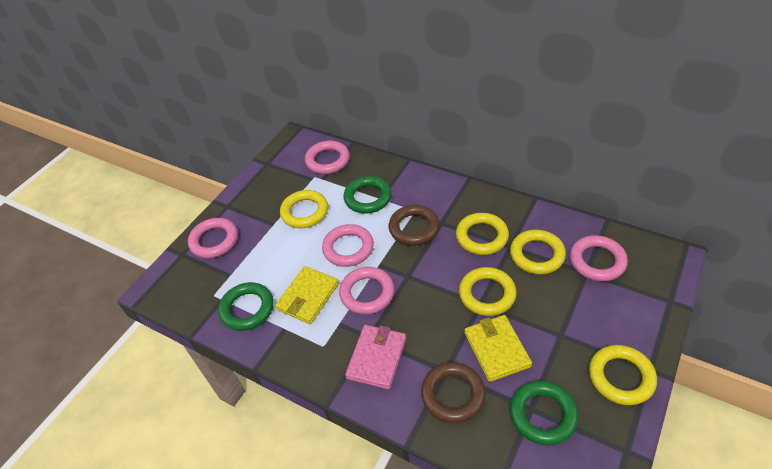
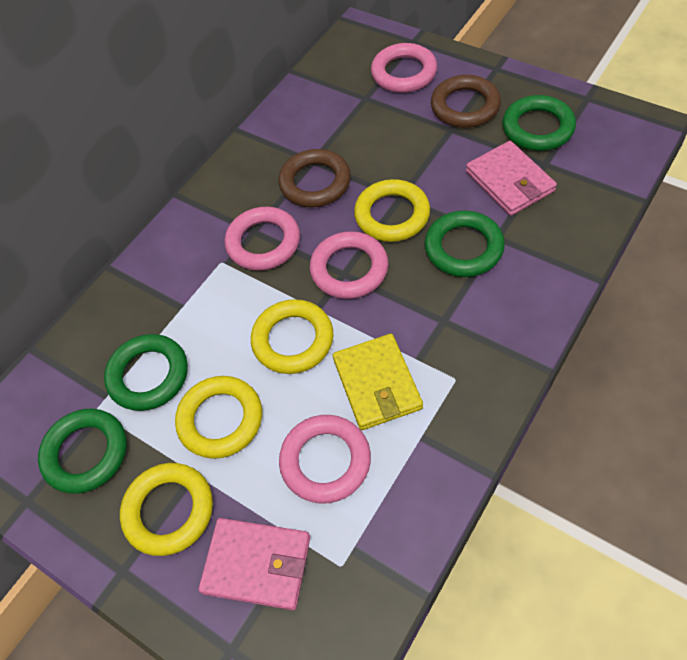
green ring: [218,282,274,331] [344,176,392,214] [510,381,578,446] = 3 -> [38,409,127,494] [104,334,188,411] [424,210,505,277] [502,95,576,151] = 4
pink ring: [188,218,238,258] [305,141,350,174] [322,224,374,267] [339,267,395,315] [570,235,628,281] = 5 -> [225,207,300,271] [279,415,371,503] [310,231,388,299] [371,43,437,93] = 4
pink wallet: [345,325,406,390] = 1 -> [199,518,310,610] [466,141,557,216] = 2
yellow ring: [280,190,328,228] [456,213,509,255] [459,267,517,316] [510,230,566,274] [589,345,657,405] = 5 -> [120,463,213,556] [175,376,262,459] [251,299,333,374] [354,179,430,242] = 4
yellow wallet: [275,266,339,324] [464,315,532,382] = 2 -> [333,334,423,430] = 1

